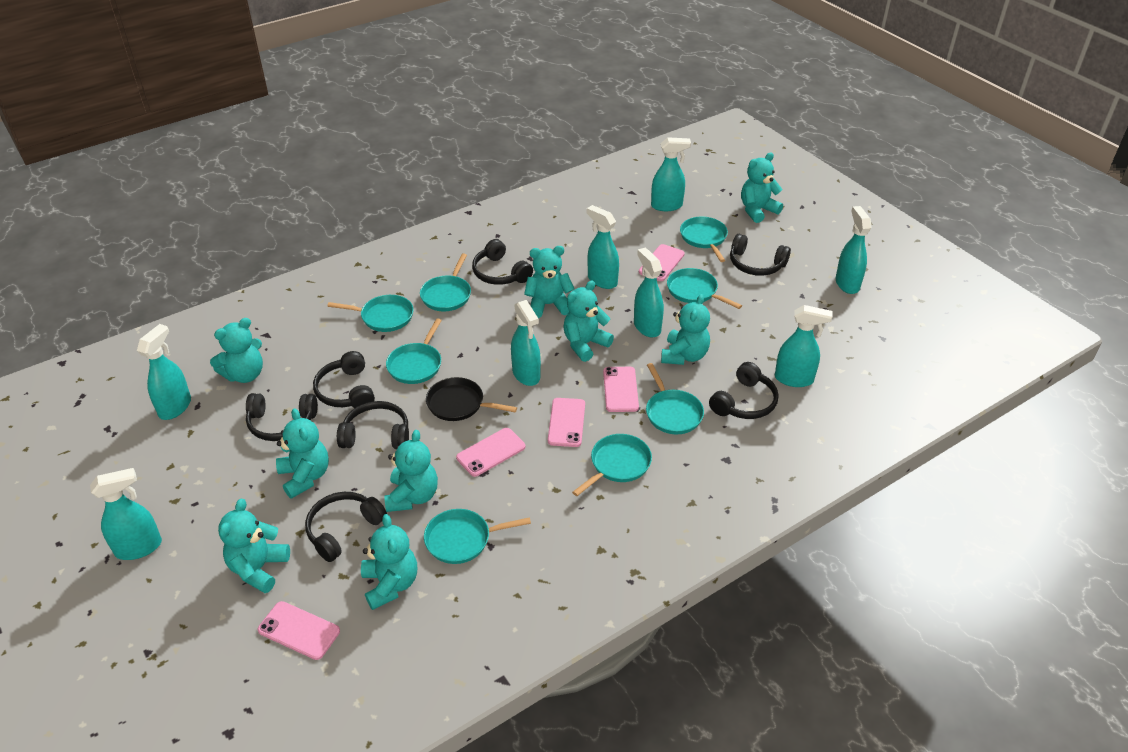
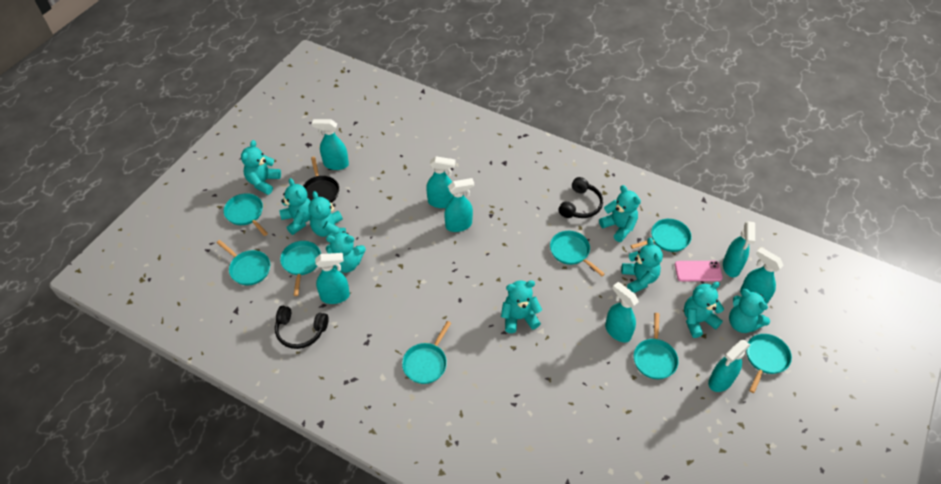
black headphones: [246,393,318,441] [305,492,387,562] [313,351,375,408] [337,401,409,450] [472,239,533,285] [709,362,779,419] [730,234,791,276] = 7 -> [275,306,329,349] [559,177,603,218] = 2
pink phone: [258,601,340,660] [456,428,526,477] [548,398,585,447] [603,367,639,412] [639,244,685,281] = 5 -> [675,261,723,281] = 1

